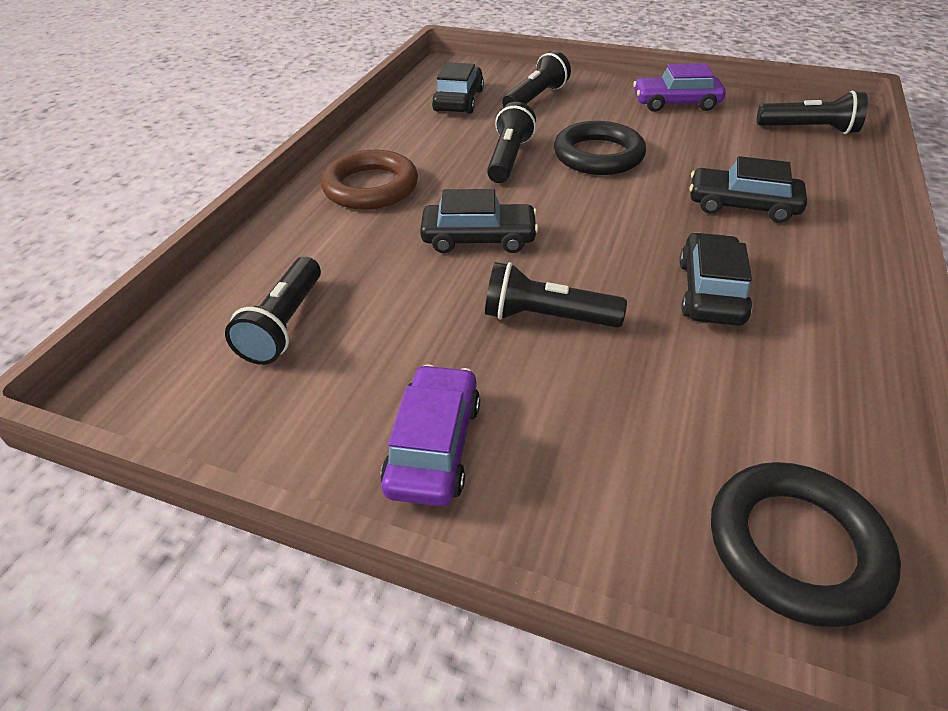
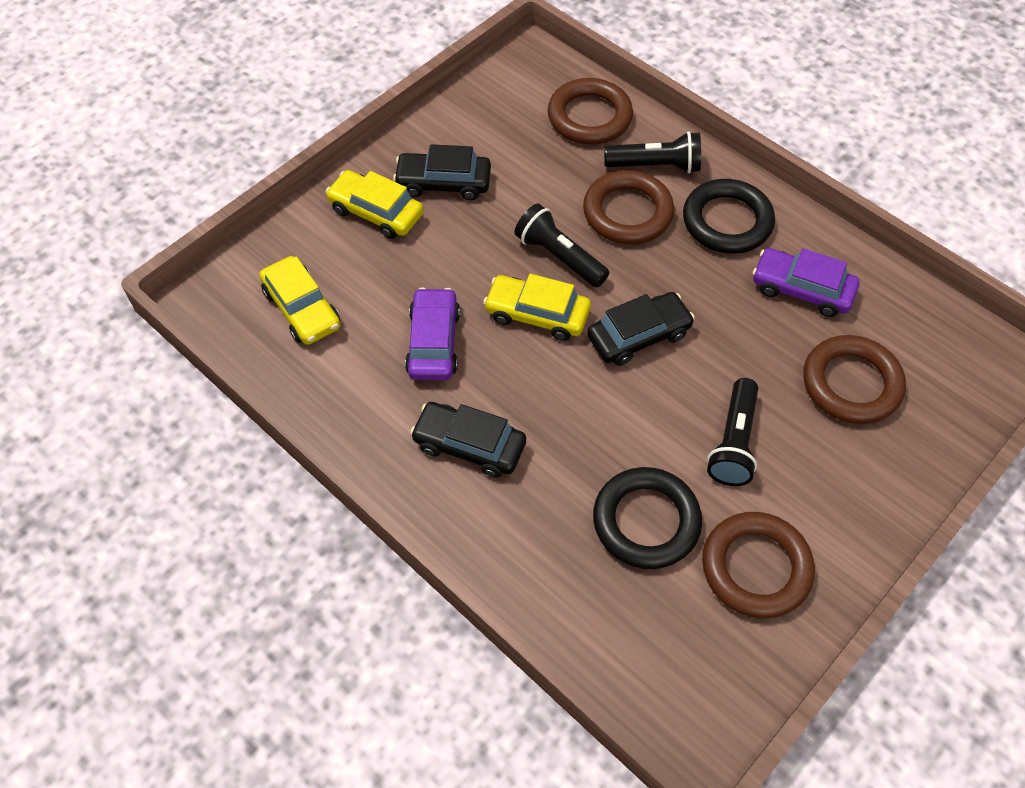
black car: [420,189,539,253] [432,62,484,114] [679,232,752,326] [690,156,807,223] = 4 -> [393,144,491,200] [410,402,526,478] [587,292,695,366] = 3
black flashlight: [225,257,321,365] [485,262,627,328] [487,102,536,183] [502,51,571,107] [757,91,868,134] = 5 -> [515,203,609,287] [604,131,701,173] [707,378,758,486] = 3
brown ring: [321,150,418,210] = 1 -> [548,78,633,145] [583,170,674,244] [702,512,815,618] [803,335,906,424] = 4
yellow car: none = 0 -> [259,256,340,345] [326,170,424,239] [483,274,591,341] = 3

